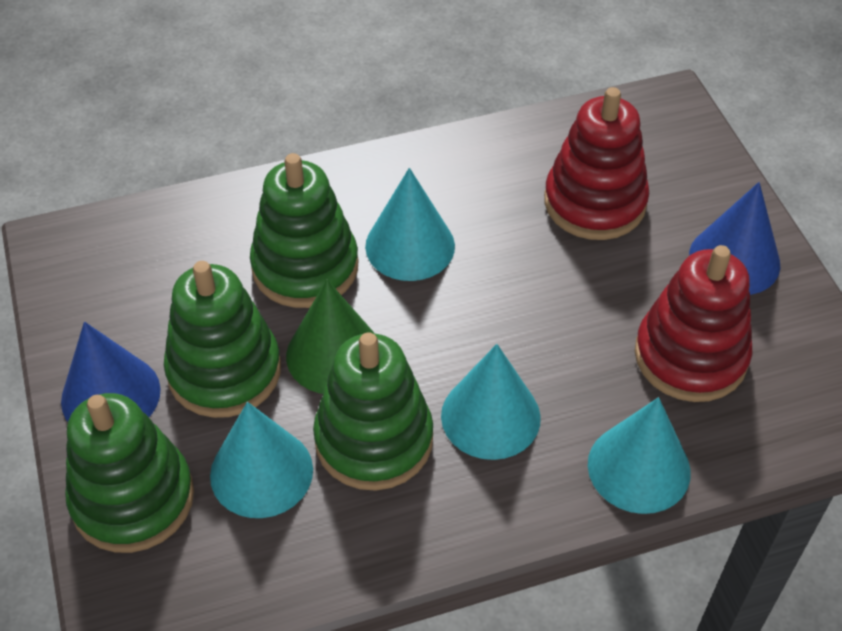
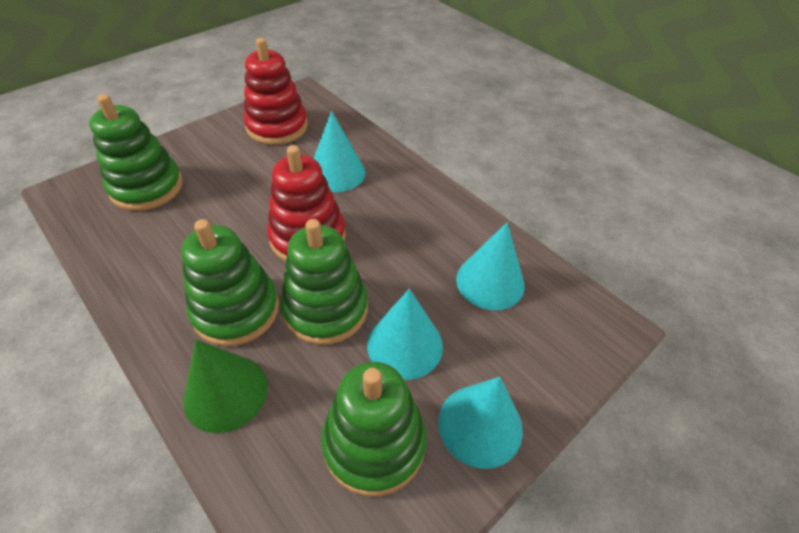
blue cone: [61,322,161,422] [689,182,780,295] = 2 -> none = 0

